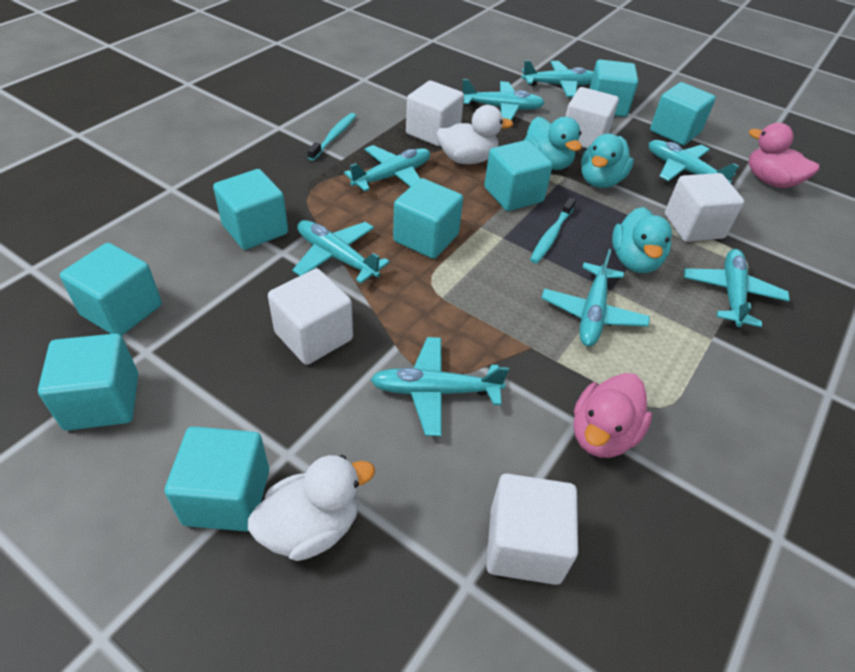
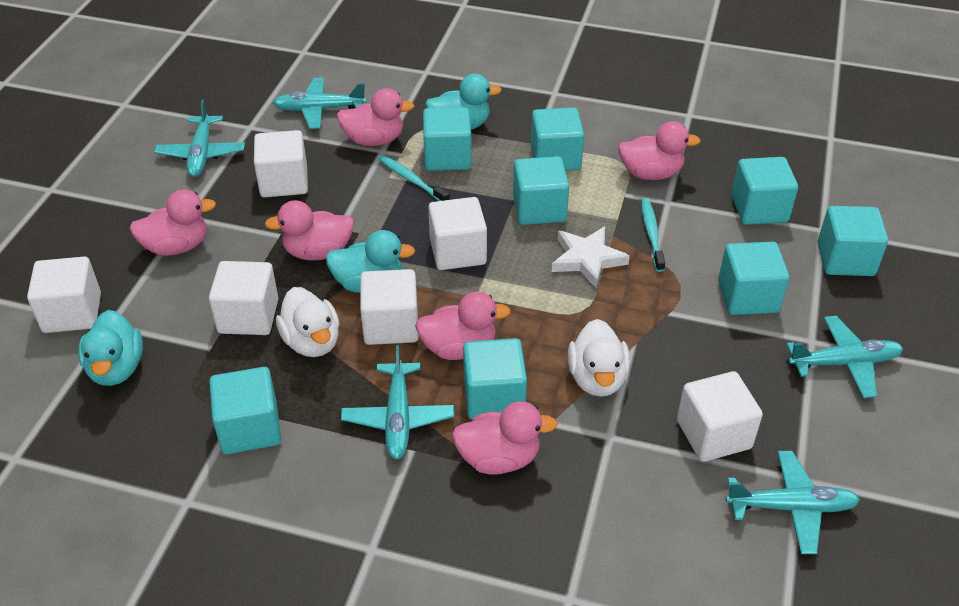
pink duck: [574,373,652,458] [748,123,819,188] = 2 -> [129,189,216,256] [265,200,354,261] [337,88,414,146] [415,292,511,360] [452,401,558,475] [618,121,701,180] = 6
turquoise plane: [292,220,390,283] [344,145,430,191] [370,337,509,436] [463,79,545,120] [522,60,593,97] [541,249,650,347] [649,140,739,183] [684,249,790,327] = 8 -> [154,99,245,177] [273,78,366,129] [341,345,454,460] [726,451,860,554] [786,316,903,398] = 5
white cube: [268,268,353,365] [406,81,464,146] [486,473,578,585] [565,87,619,149] [665,173,744,242] = 5 -> [27,257,101,333] [209,261,279,335] [254,130,308,198] [360,269,419,345] [428,197,487,270] [677,371,763,462] = 6
white star: none = 0 -> [552,226,630,288] = 1

